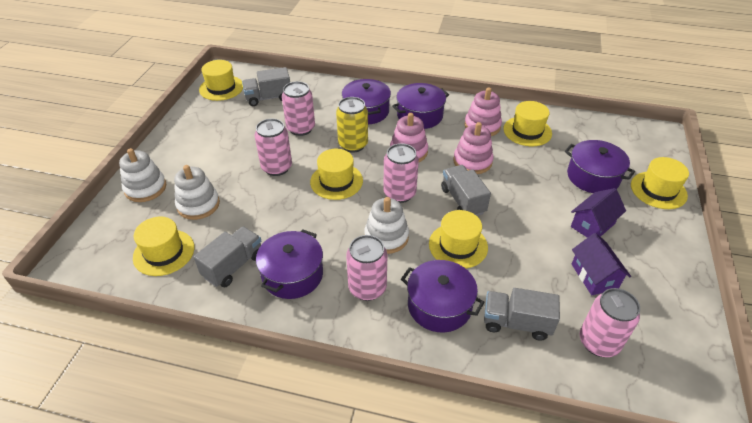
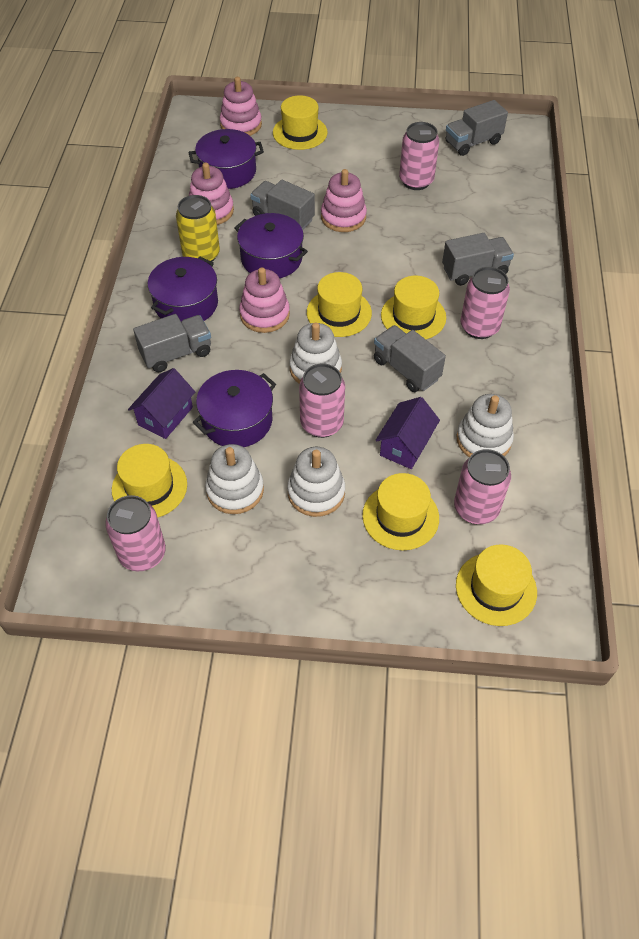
grey truck: [194,226,261,287] [242,67,290,106] [441,165,491,216] [484,288,560,341] = 4 -> [133,314,211,372] [250,180,315,230] [374,325,446,392] [442,233,514,286] [446,100,508,156] = 5
pink stacking toy: [390,113,428,162] [453,122,493,174] [464,87,502,136] = 3 -> [189,163,234,225] [220,77,262,136] [239,267,290,333] [321,169,367,232] = 4
purple pot: [256,229,323,299] [342,79,391,125] [392,83,449,129] [401,260,485,332] [565,140,635,193] = 5 -> [148,257,218,322] [188,129,264,189] [193,370,276,447] [234,213,308,278] = 4
white stacking toy: [119,148,166,202] [174,165,220,220] [364,197,409,254] = 3 -> [205,444,264,514] [287,447,345,517] [289,322,342,384] [456,394,514,457] = 4

